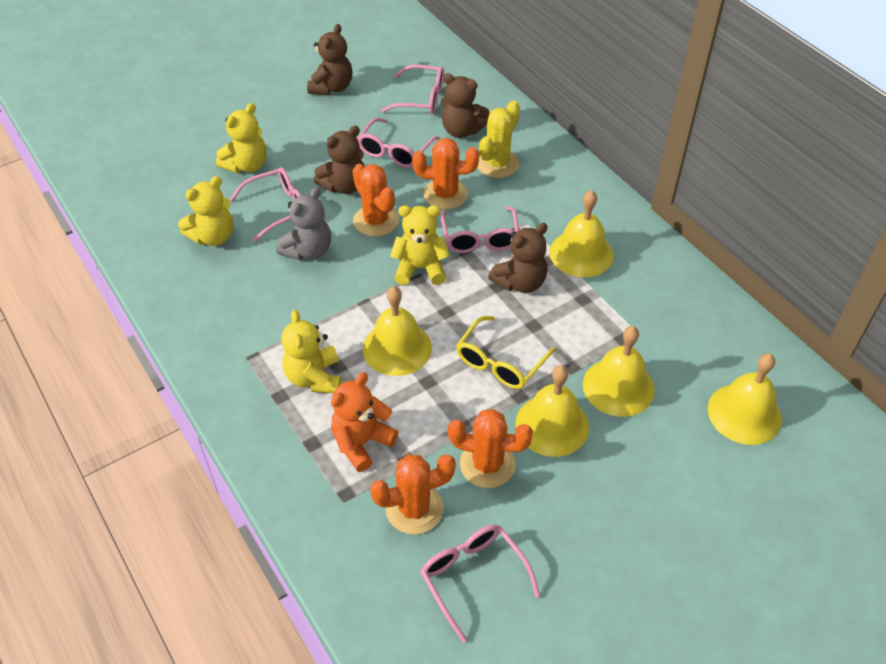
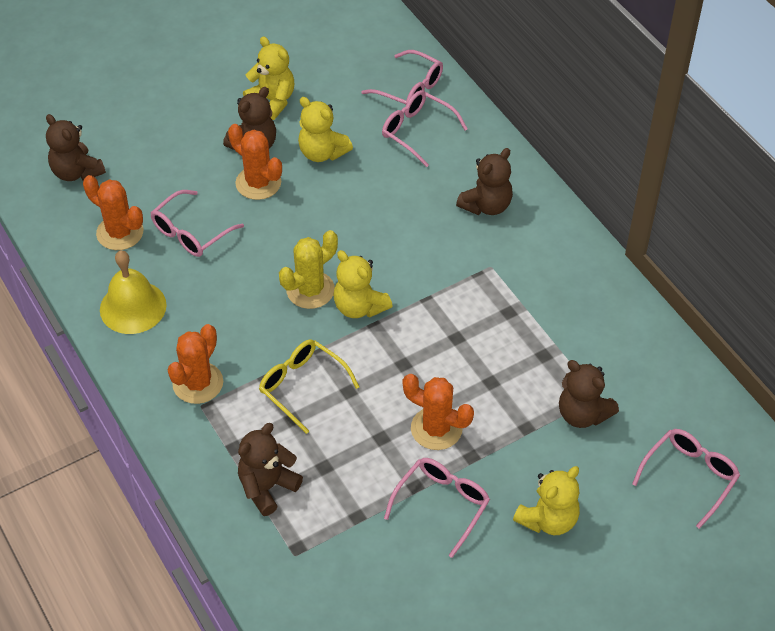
brown teddy bear: [307,24,352,95] [314,126,364,194] [441,73,490,138] [488,223,548,293] = 4 -> [46,114,106,181] [223,87,276,150] [238,423,303,516] [456,148,513,215] [559,360,619,428] = 5
grey teddy bear: [276,187,331,260] = 1 -> none = 0
orange teddy bear: [331,372,398,472] = 1 -> none = 0
yellow bell: [363,286,432,376] [515,365,589,457] [549,190,614,277] [583,326,655,417] [708,353,782,445] = 5 -> [100,250,167,334] = 1

